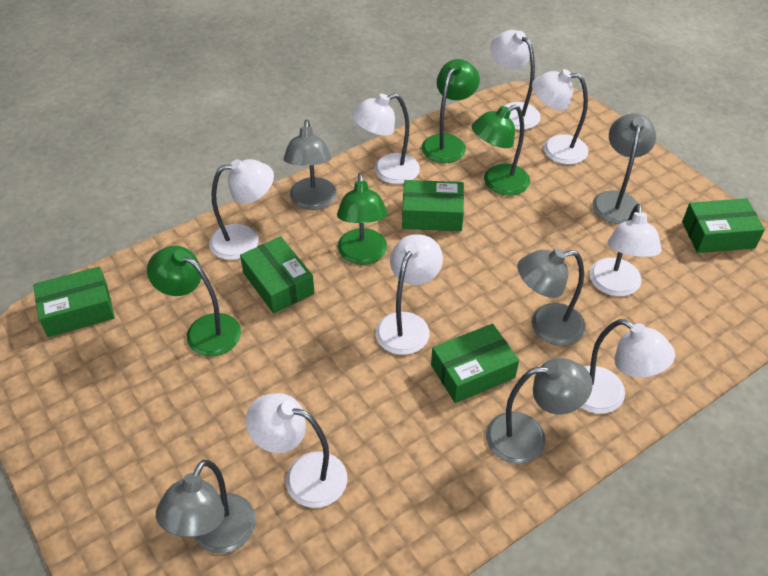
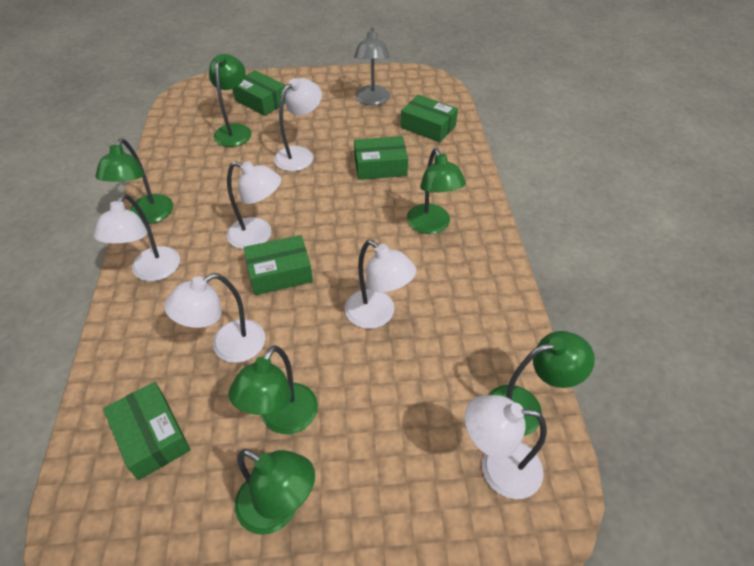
green lamp: [147,246,241,357] [337,173,388,265] [422,59,480,163] [471,105,530,196] = 4 -> [95,139,173,224] [209,54,252,147] [228,345,318,434] [235,449,315,535] [407,148,466,234] [489,331,595,436] = 6
grey lamp: [156,460,256,553] [284,120,337,210] [486,358,593,464] [518,248,586,346] [592,113,656,224] = 5 -> [354,27,390,106] = 1
white lamp: [209,159,274,260] [246,393,347,508] [352,93,420,184] [376,234,443,355] [490,30,541,130] [532,69,588,164] [580,319,675,414] [590,204,662,296] = 8 -> [94,194,180,281] [164,273,265,363] [227,161,281,249] [274,78,322,171] [345,240,417,329] [465,395,547,499] = 6

